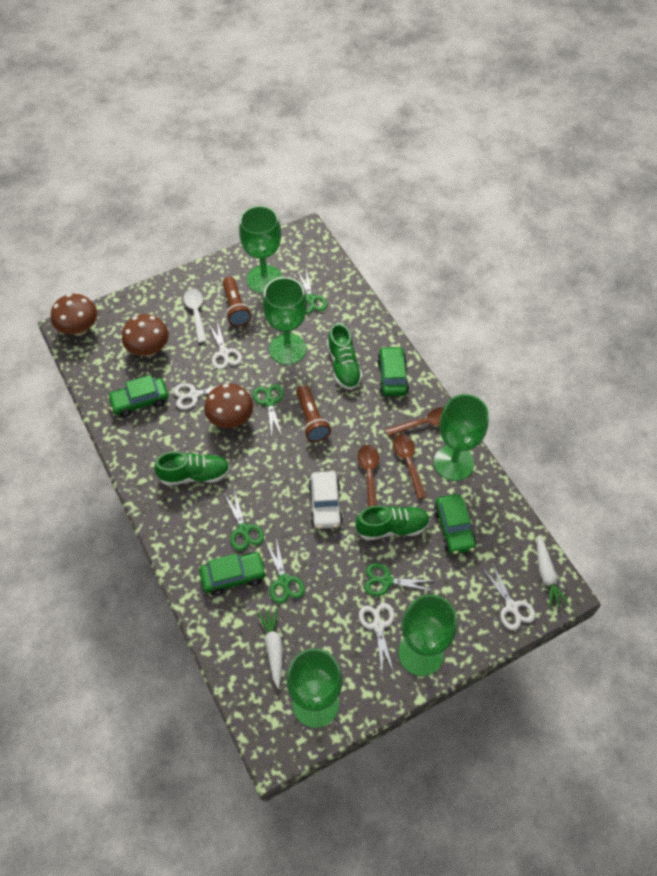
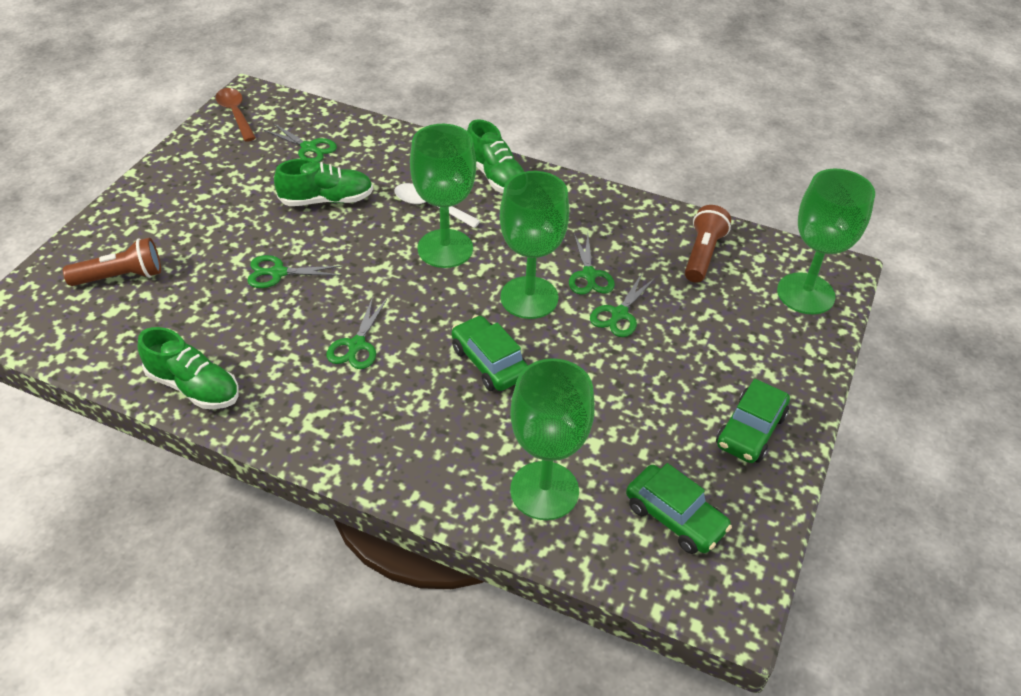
brown mushroom: [51,294,97,336] [122,314,169,357] [204,383,253,428] = 3 -> none = 0
brown spoon: [358,445,379,507] [385,407,444,437] [393,434,427,499] = 3 -> [216,88,256,142] = 1
green car: [107,375,168,417] [199,552,267,596] [377,346,409,396] [434,494,476,554] = 4 -> [451,315,528,391] [626,463,732,554] [716,379,790,463] = 3
green goblet: [239,206,282,293] [263,277,307,365] [286,648,343,728] [398,595,457,676] [434,394,489,481] = 5 -> [410,124,476,268] [500,171,569,319] [510,358,594,520] [777,169,875,314] = 4
white car: [309,471,343,529] = 1 -> none = 0
white carrot: [257,608,283,688] [537,535,569,608] = 2 -> none = 0
white scissors: [173,381,235,410] [208,321,242,370] [359,603,394,673] [483,563,536,630] = 4 -> none = 0

